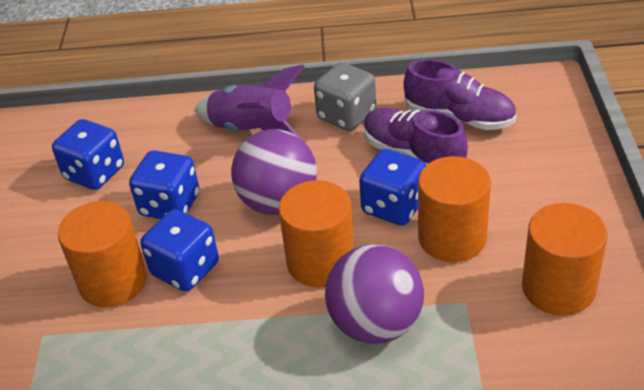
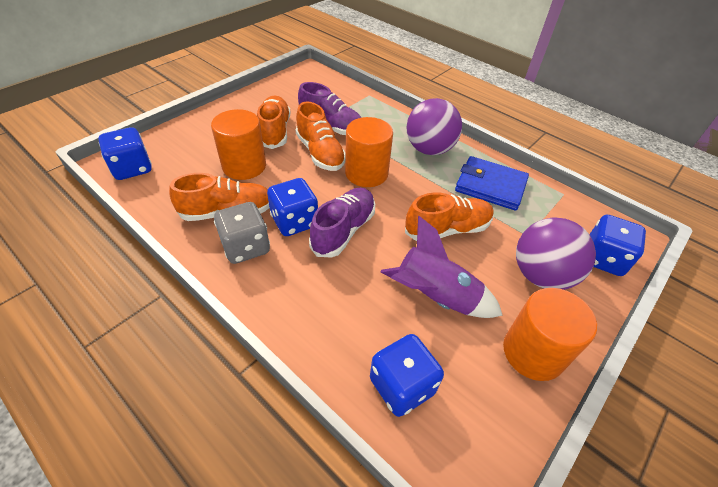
blue wallet: none = 0 -> [455,156,529,211] = 1
orange cylinder: [58,201,147,308] [279,180,354,287] [418,156,491,262] [522,203,608,315] = 4 -> [211,109,266,180] [345,117,393,187] [503,288,597,381] = 3
orange shoe: none = 0 -> [169,173,270,221] [257,96,290,149] [296,101,346,171] [405,192,494,241] = 4

